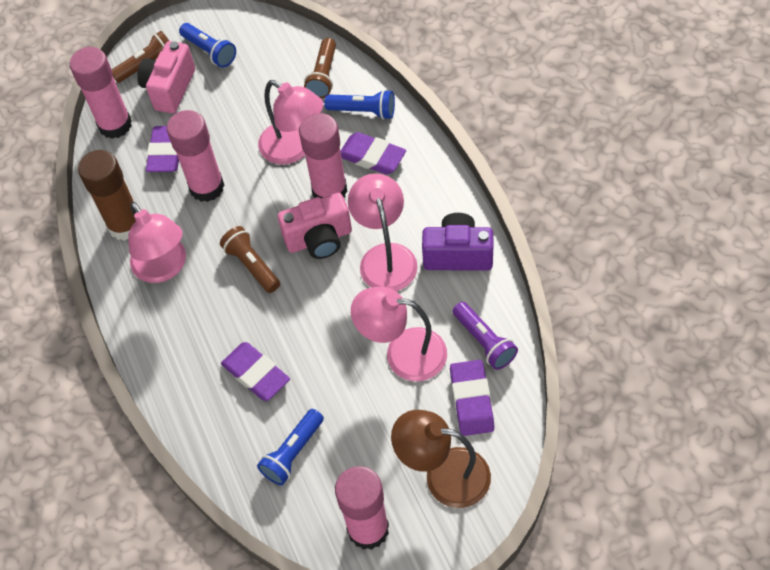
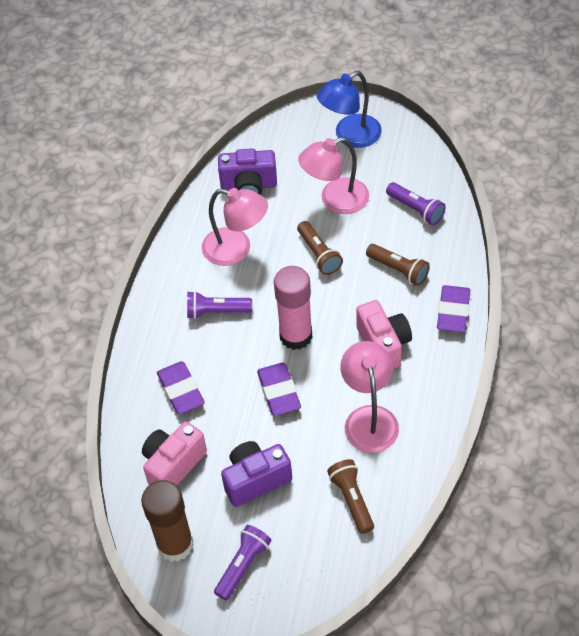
blue flashlight: [179,23,236,67] [257,409,324,485] [324,89,395,120] = 3 -> none = 0
blue lamp: none = 0 -> [317,71,382,148] = 1
brown lamp: [391,410,491,508] = 1 -> none = 0
pink glue stick: [70,47,132,139] [167,110,224,202] [299,113,347,198] [335,466,389,550] = 4 -> [274,266,312,350] = 1
pink lamp: [128,202,186,283] [258,80,323,165] [348,173,418,291] [351,287,447,381] = 4 -> [202,188,268,266] [298,137,369,214] [340,341,399,453] = 3
purple camera: [422,213,493,271] = 1 -> [218,148,277,195] [221,441,292,507] = 2
purple eraser: [146,126,179,172] [221,342,290,401] [341,132,406,174] [450,360,494,436] = 4 -> [157,361,205,414] [257,363,301,416] [437,285,470,332] = 3
purple flashlight: [453,302,518,370] = 1 -> [187,291,252,319] [214,525,271,601] [386,182,446,225] = 3

